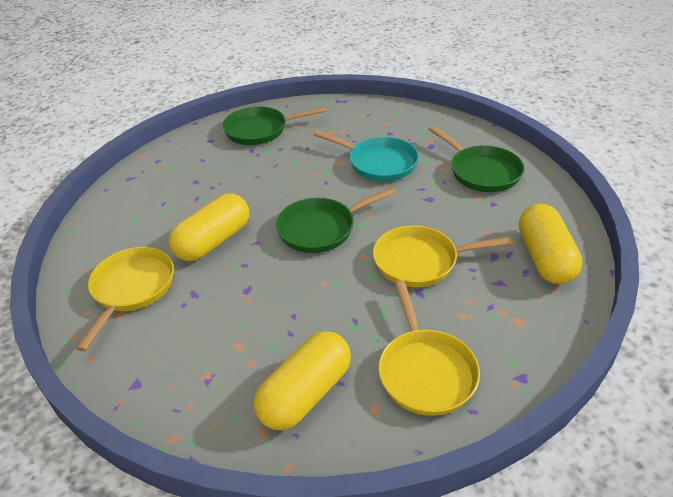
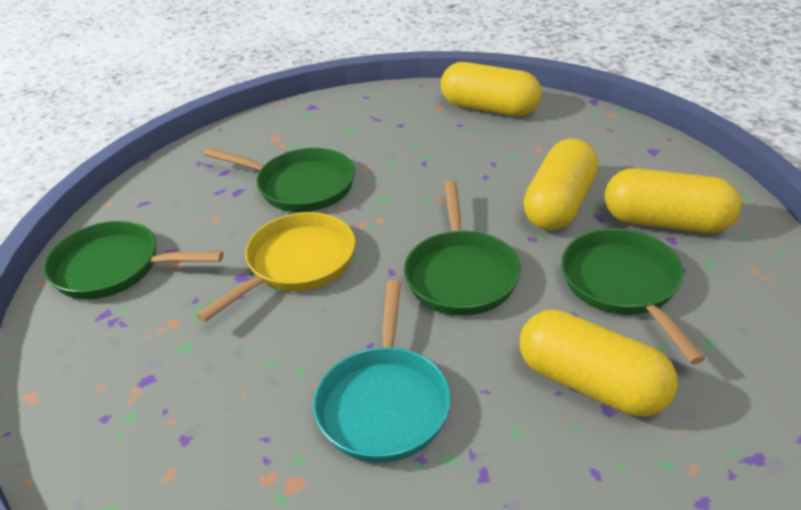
green pan: [222,106,327,145] [276,187,396,253] [428,126,524,192] = 3 -> [44,221,223,299] [204,148,355,212] [404,180,521,315] [561,228,705,364] = 4
yellow capsule: [169,193,249,261] [254,331,351,430] [519,204,583,284] = 3 -> [441,62,541,116] [520,310,678,417] [523,138,598,231] [605,168,741,233] = 4
yellow pan: [76,247,174,352] [373,225,513,287] [378,280,480,416] = 3 -> [196,212,356,322] = 1

